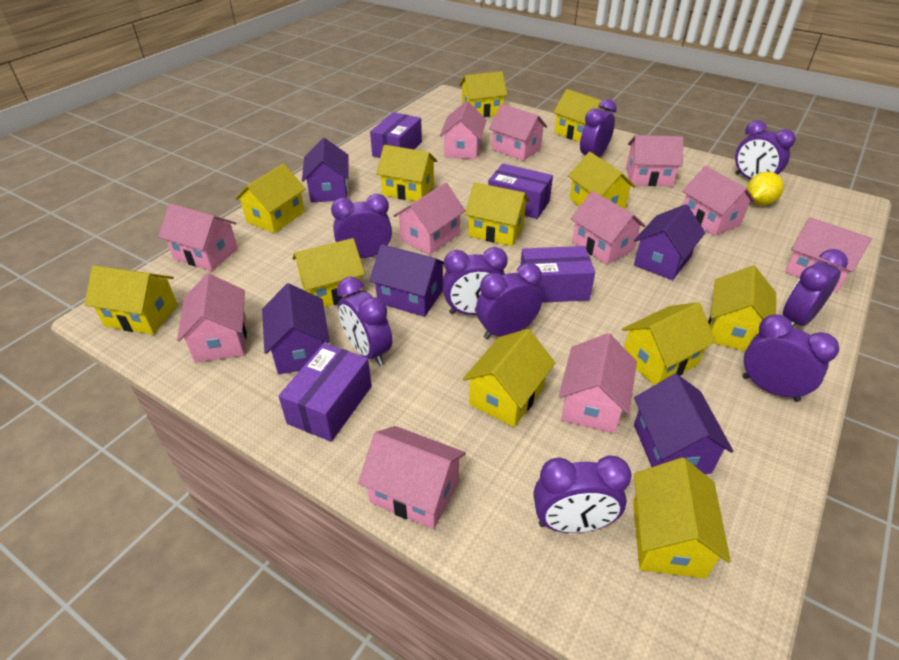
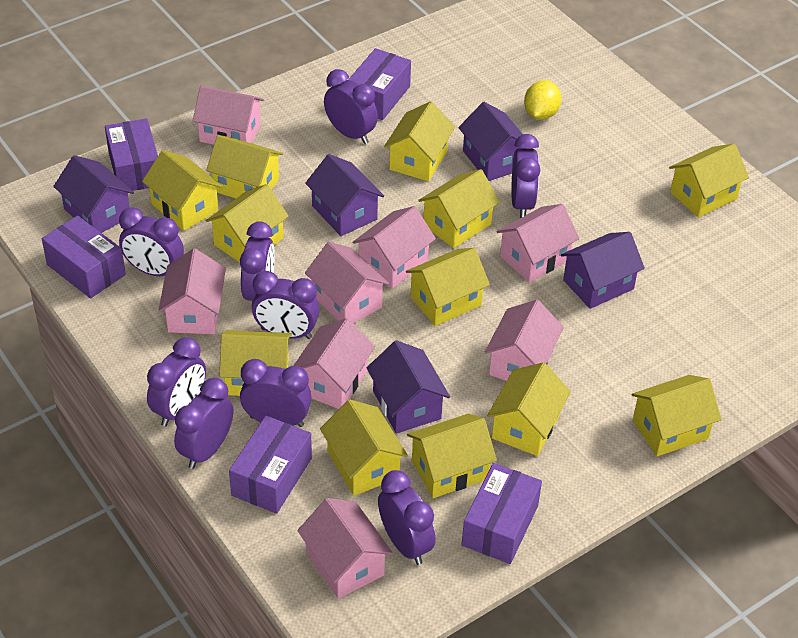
pink house: [158,204,238,271] [177,273,247,362] [358,426,466,529] [394,183,466,255] [440,101,486,160] [489,104,547,161] [559,333,637,434] [571,191,646,265] [626,135,683,186] [682,166,755,236] [785,217,872,292] = 11 -> [158,248,226,334] [193,86,264,145] [293,318,375,409] [297,498,393,599] [305,242,389,323] [353,206,436,289] [484,300,564,381] [496,204,579,283] = 8
purple box: [279,343,372,442] [370,112,422,158] [488,164,553,219] [520,246,595,303] = 4 -> [42,216,126,298] [105,119,158,191] [229,416,312,514] [348,48,411,120] [462,463,542,564] = 5

